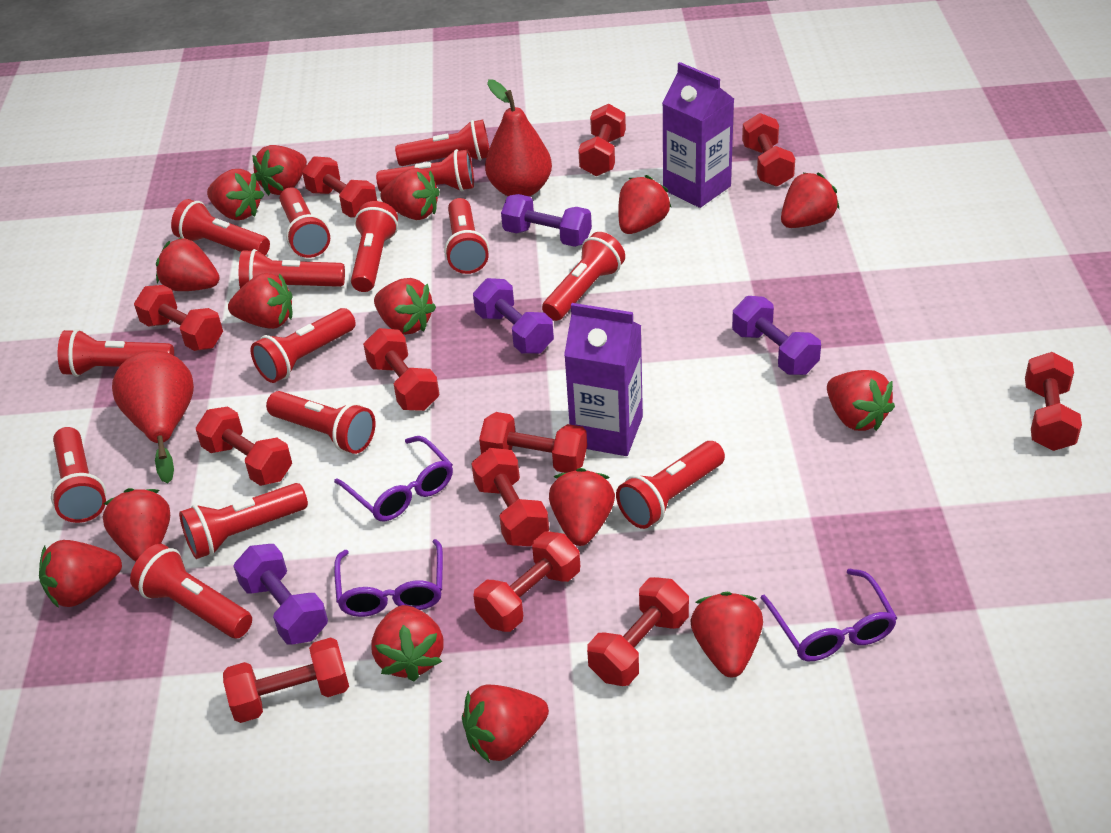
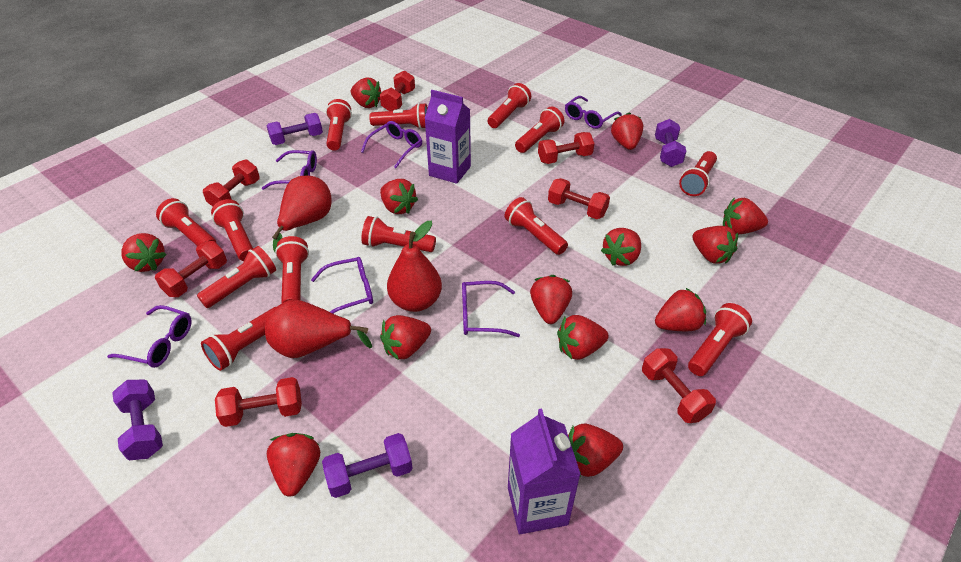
purple glasses: [334,436,453,522] [334,539,443,617] [761,569,897,661] = 3 -> [107,305,192,368] [262,150,317,190] [311,257,373,314] [361,121,422,168] [462,281,520,337] [565,96,622,129] = 6
red dumbbell: [134,285,223,351] [196,407,292,486] [223,638,349,723] [302,156,377,218] [363,328,440,411] [472,448,549,546] [473,531,580,632] [479,412,587,473] [578,104,626,176] [587,577,689,686] [742,113,795,187] [1025,352,1082,451] = 12 -> [155,241,227,297] [203,159,260,207] [215,377,302,427] [380,71,415,111] [538,132,594,164] [548,178,610,219] [642,348,716,423] = 7
red flashlight: [51,427,106,523] [58,329,174,377] [130,544,252,638] [171,199,270,256] [179,483,308,559] [239,249,345,288] [250,308,356,383] [266,391,375,454] [280,187,330,258] [351,201,398,292] [376,149,474,192] [395,120,489,166] [444,198,489,274] [542,232,625,321] [616,441,725,529] = 15 -> [156,198,217,246] [197,246,276,308] [201,307,276,371] [211,199,253,261] [275,236,309,303] [326,99,352,151] [361,216,436,252] [369,103,428,129] [488,83,531,128] [505,197,568,255] [515,107,564,153] [679,151,717,196] [688,303,752,376] = 13
red pear: [112,350,194,483] [485,79,552,196] = 2 -> [265,300,372,358] [272,175,332,252] [387,221,442,312] = 3
red strawberry: [39,540,122,608] [103,488,170,562] [156,237,220,291] [207,169,264,220] [228,273,292,329] [253,145,307,196] [372,605,444,682] [374,278,436,335] [380,168,440,220] [462,685,549,763] [549,468,615,546] [618,175,671,234] [690,592,763,678] [781,172,839,228] [827,370,895,431] = 15 -> [121,233,167,272] [267,433,320,497] [351,77,381,108] [380,179,418,214] [380,315,431,360] [530,275,572,324] [557,315,609,360] [568,423,623,477] [601,228,641,266] [611,112,643,150] [655,288,706,331] [692,226,738,264] [723,198,768,234] = 13

